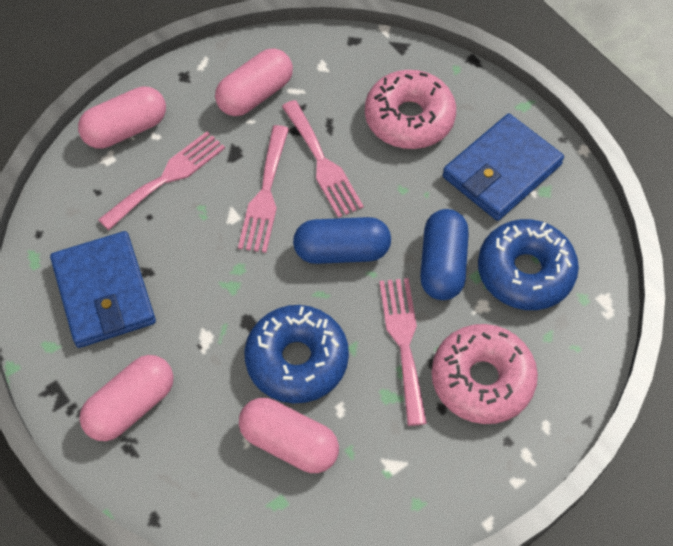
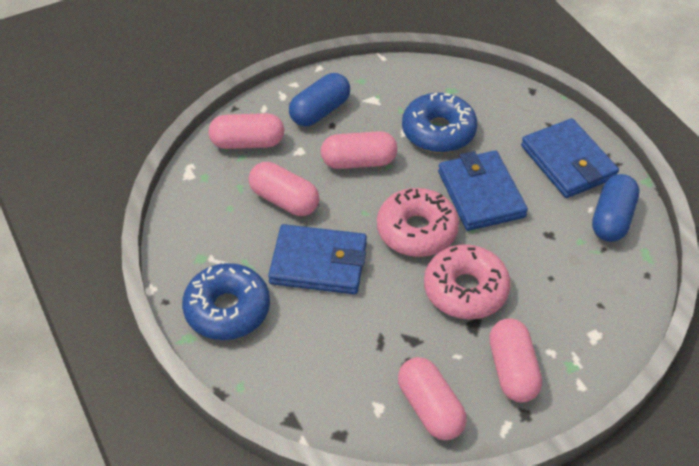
blue wallet: [50,231,156,348] [443,114,564,221] = 2 -> [268,224,367,294] [438,151,528,231] [521,118,619,198] = 3
pink capsule: [78,86,166,149] [79,355,174,441] [215,48,293,116] [239,398,339,473] = 4 -> [208,113,284,149] [249,162,319,216] [321,131,397,169] [398,357,467,440] [489,318,542,402] = 5
pink fork: [98,131,225,230] [238,125,289,253] [282,100,364,218] [379,278,427,426] = 4 -> none = 0

